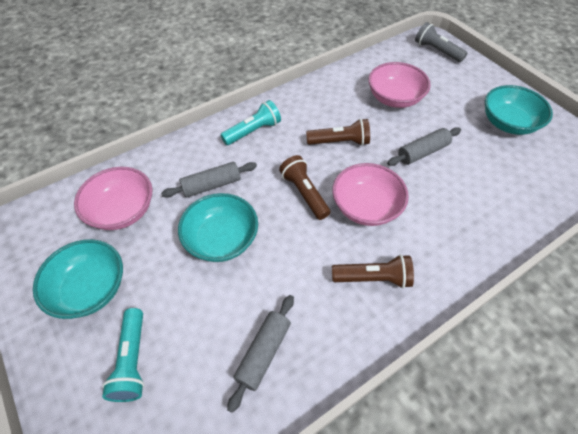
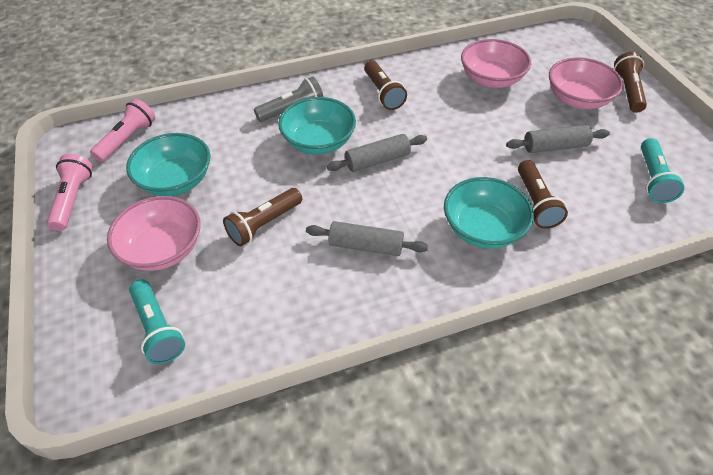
brown flashlight: [279,155,330,220] [306,119,370,146] [332,254,414,288] = 3 -> [223,188,302,246] [364,60,407,110] [518,160,568,229] [614,52,647,113] = 4
pink flashlight: none = 0 -> [47,154,92,231] [90,99,156,162] = 2

